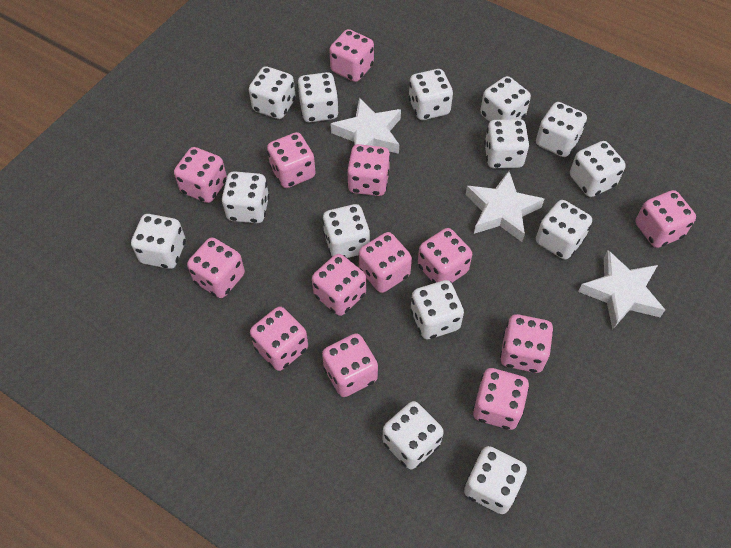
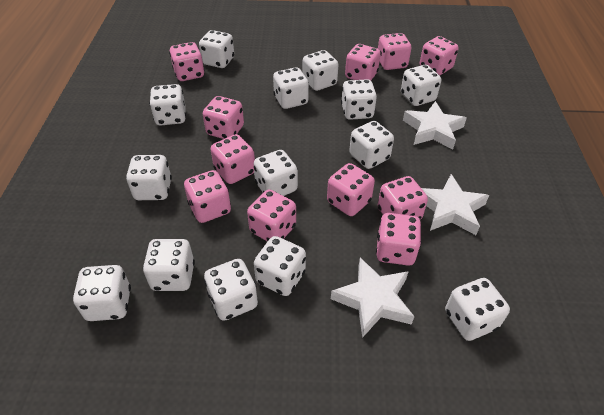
pink dice: [174,147,227,203] [187,237,245,298] [250,307,308,371] [267,132,316,188] [312,254,366,316] [322,333,378,397] [329,29,374,82] [347,144,390,196] [359,232,412,293] [418,228,472,283] [473,368,529,430] [500,314,554,373] [636,190,696,248] = 13 -> [169,42,204,81] [184,170,231,223] [203,96,244,139] [211,134,255,184] [247,189,296,242] [327,163,375,216] [345,44,381,80] [376,213,421,266] [378,33,412,70] [378,176,428,220] [420,36,458,75] = 11

